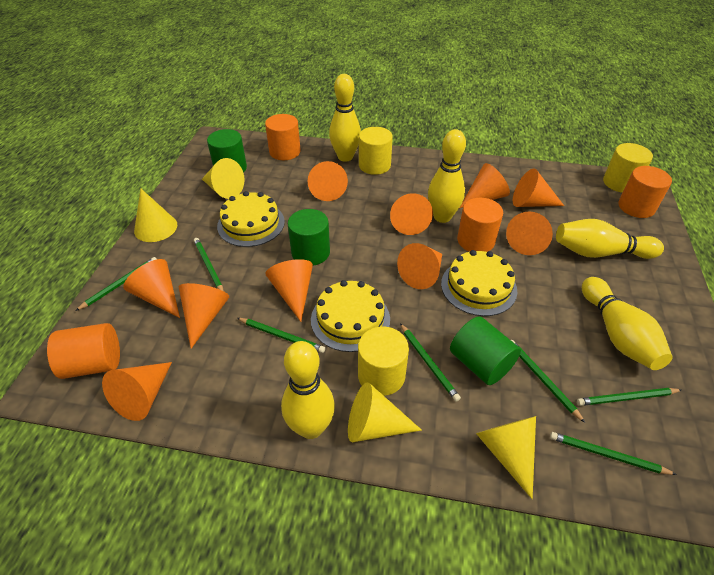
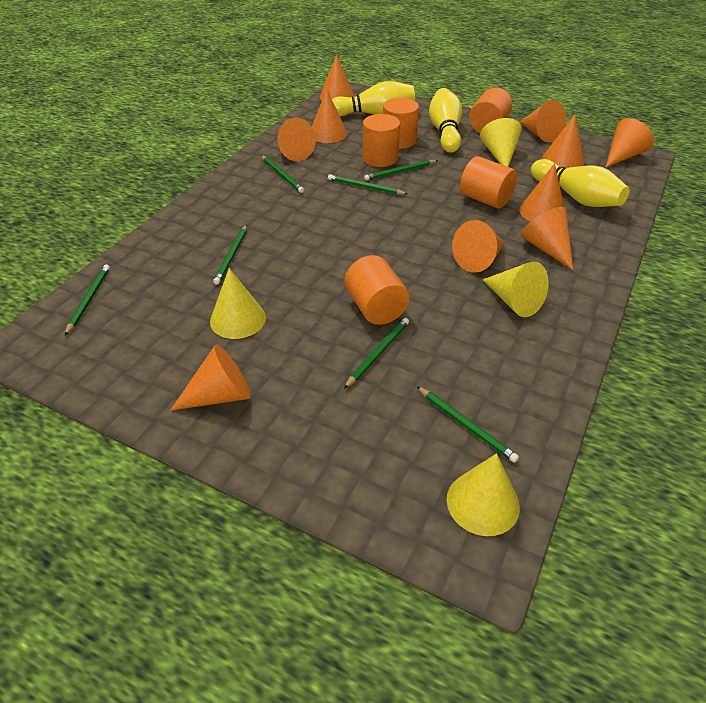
green cylinder: [207,129,247,172] [288,209,330,266] [450,316,521,385] = 3 -> none = 0
orange cylinder: [47,323,120,379] [265,114,301,160] [457,198,503,252] [618,166,672,218] = 4 -> [345,255,410,325] [362,114,400,167] [383,98,419,149] [460,156,517,209] [469,88,512,133] = 5
yellow bowling pin: [281,341,335,439] [329,74,361,162] [428,129,466,223] [556,219,664,259] [582,277,673,370] = 5 -> [332,81,415,117] [429,88,462,153] [531,159,630,207] = 3
yellow cake: [217,191,285,247] [311,280,390,352] [441,250,517,316] = 3 -> none = 0
yellow cylinder: [358,327,409,396] [359,127,393,175] [603,143,653,193] = 3 -> none = 0

